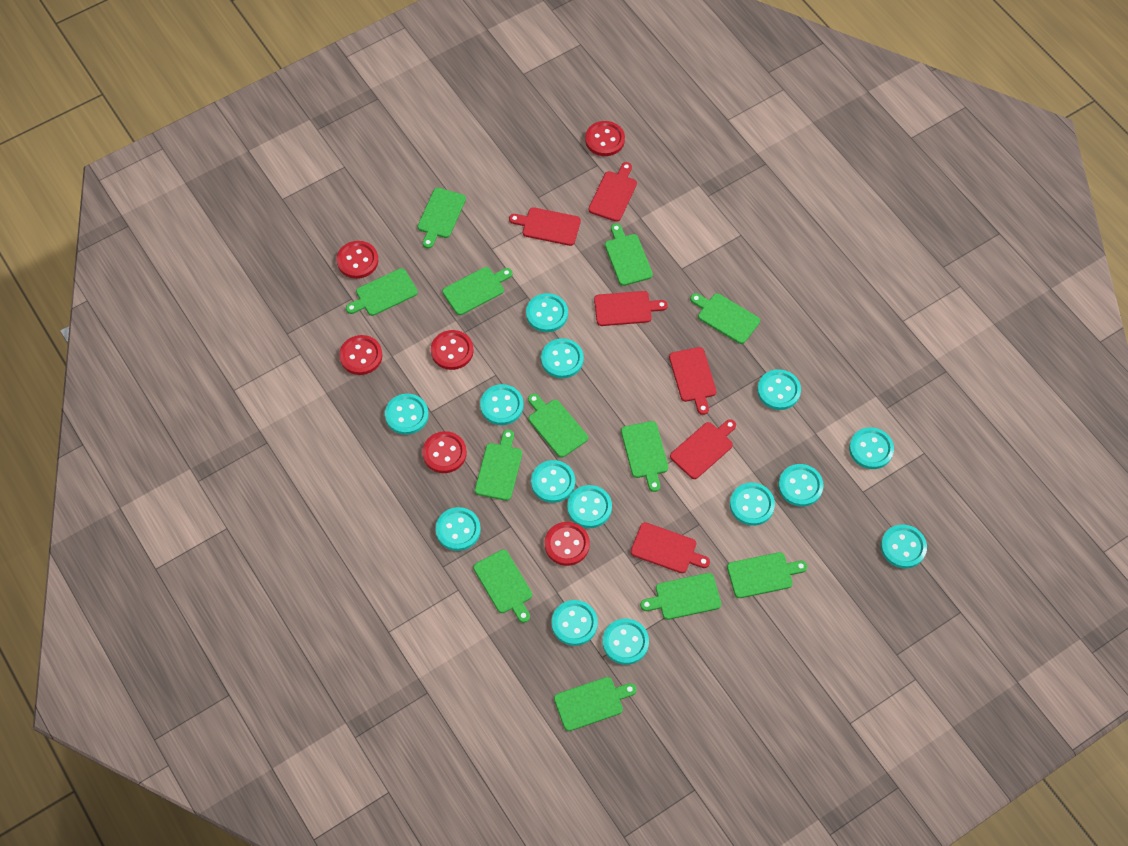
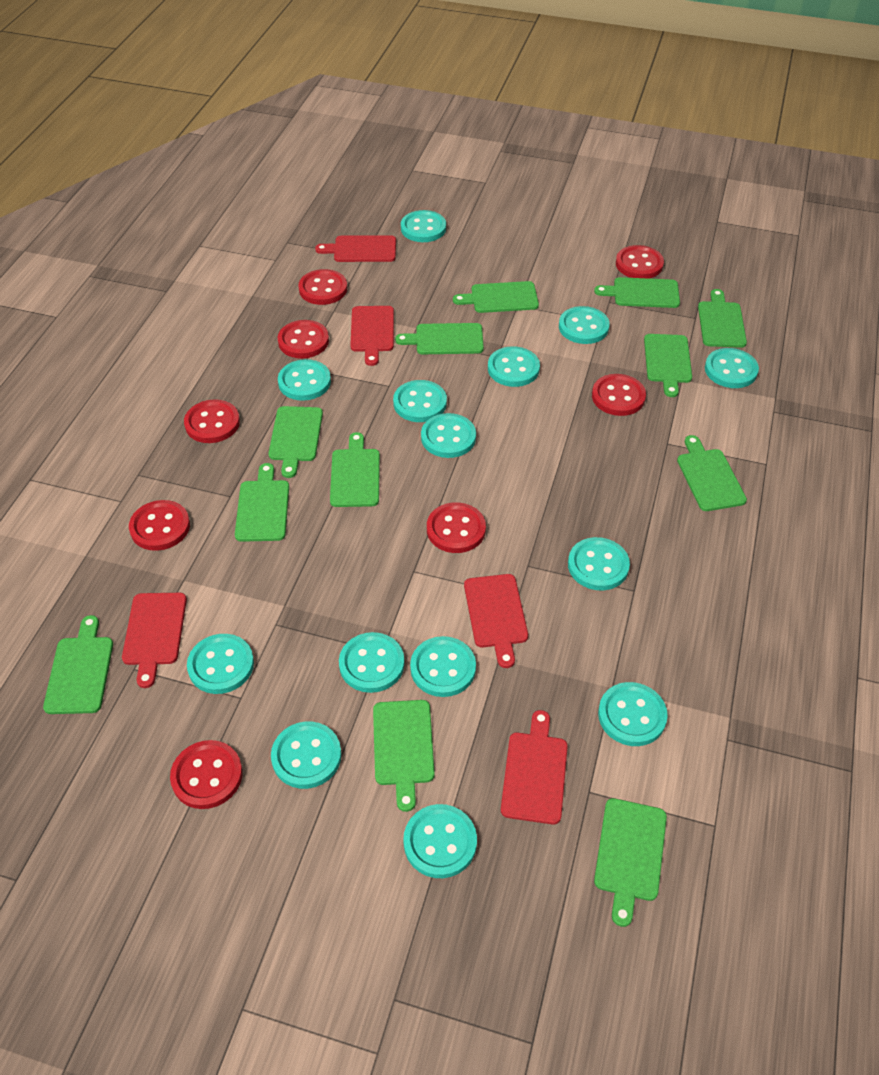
red button: [337,241,378,279] [339,335,383,375] [422,431,467,473] [431,330,474,370] [545,522,590,566] [585,121,625,156] = 6 -> [129,500,190,551] [170,740,243,809] [184,399,240,443] [278,320,329,358] [298,269,347,305] [427,502,486,553] [592,374,646,416] [616,245,664,279] = 8
red cutting board: [509,207,581,246] [588,162,637,222] [594,291,668,326] [631,522,710,573] [669,347,716,415] [670,419,736,479] = 6 -> [122,593,187,688] [315,235,396,262] [350,306,394,366] [464,574,528,668] [501,710,568,825] = 5

